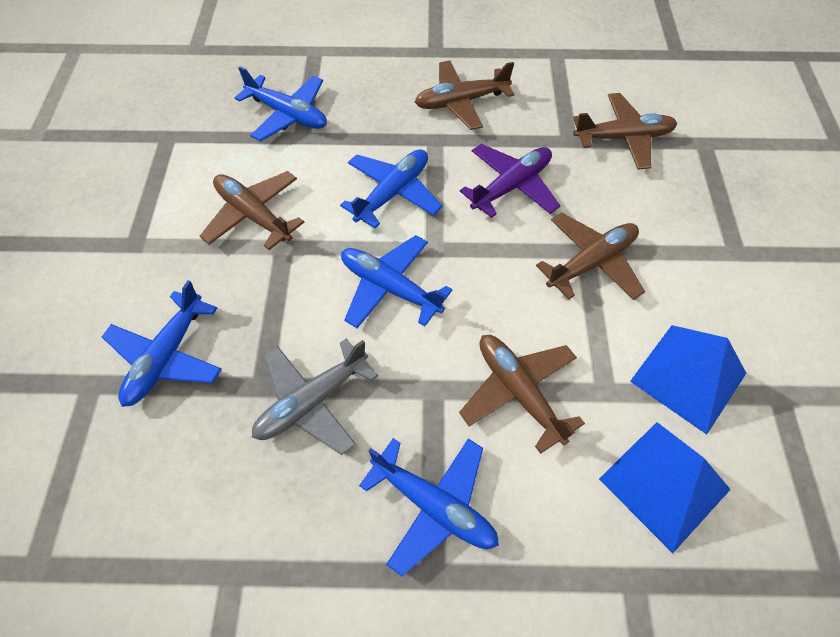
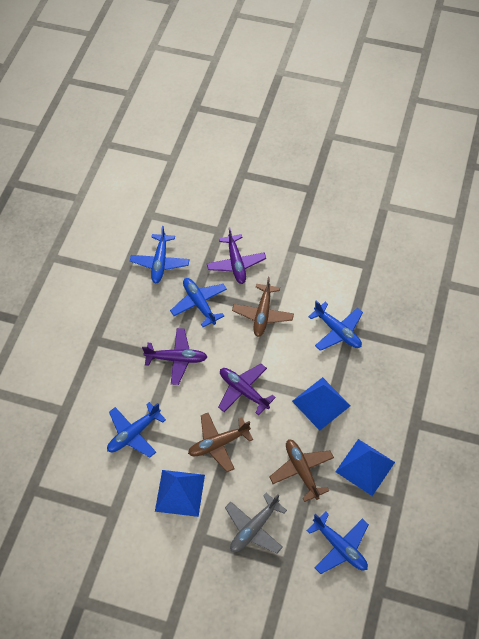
blue pyramid: [599,422,731,553] [630,325,746,435] = 2 -> [155,470,205,517] [292,377,350,431] [335,439,395,496] = 3
brown plane: [200,171,304,250] [415,60,514,130] [459,335,585,454] [536,213,645,300] [573,93,677,170] = 5 -> [188,413,253,472] [232,277,294,337] [270,439,334,502] = 3
purple plane: [460,144,560,218] = 1 -> [142,328,207,385] [207,227,266,284] [218,364,276,415] = 3

